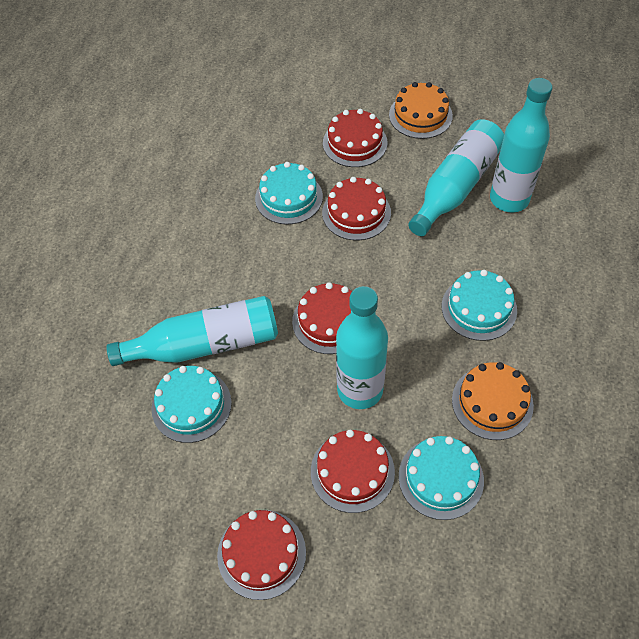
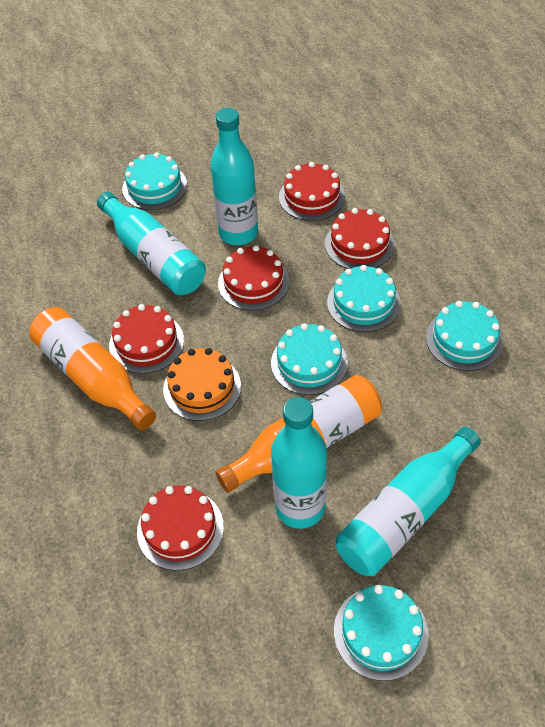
orange bottle: none = 0 -> [29,307,156,430] [216,375,382,493] = 2
orange cake: [389,82,453,139] [452,362,534,440] = 2 -> [163,348,241,421] = 1
turquoise cake: [152,366,232,443] [255,162,323,225] [399,436,484,520] [442,270,517,341] = 4 -> [122,152,187,210] [271,323,348,395] [327,265,401,332] [334,585,429,681] [426,301,503,371] = 5

